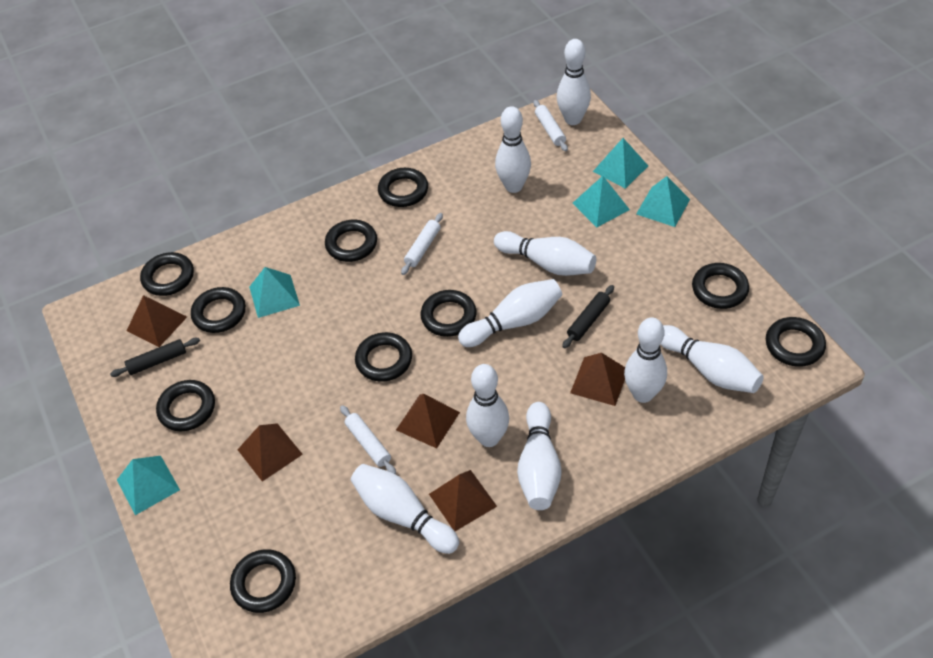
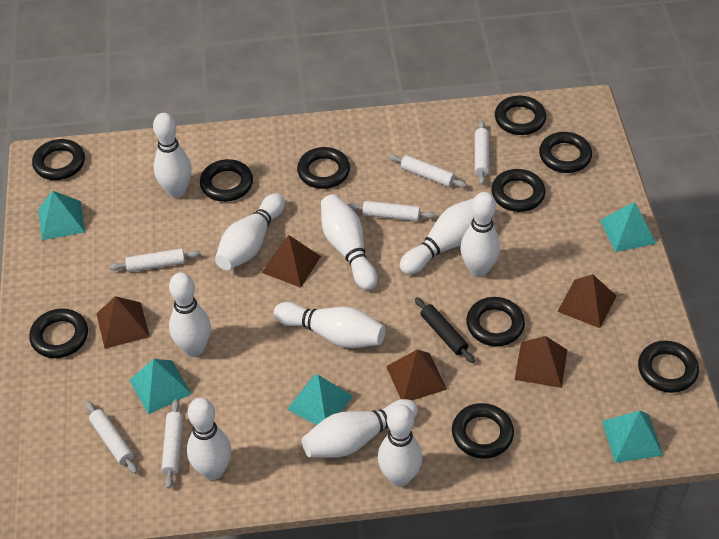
black rolling pin: [110,338,200,377] [562,285,614,349] = 2 -> [415,297,475,363] = 1
white bowling pin: [351,464,459,554] [458,279,562,347] [466,364,509,447] [494,231,596,276] [495,106,531,193] [517,402,562,510] [557,39,591,125] [624,317,667,403] [660,325,764,393] = 9 -> [153,113,192,198] [169,272,211,357] [187,398,232,480] [215,193,285,270] [274,302,385,348] [302,399,418,458] [321,194,377,290] [378,404,422,487] [400,198,474,275] [460,192,500,277] = 10
white rolling pin: [340,405,396,474] [401,213,443,275] [533,100,568,152] = 3 -> [86,401,137,474] [109,248,201,272] [162,399,183,489] [348,201,436,221] [389,154,467,188] [475,120,489,185] = 6

